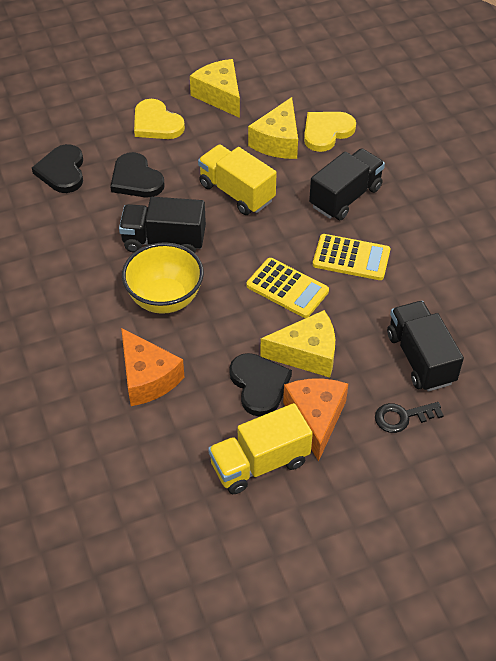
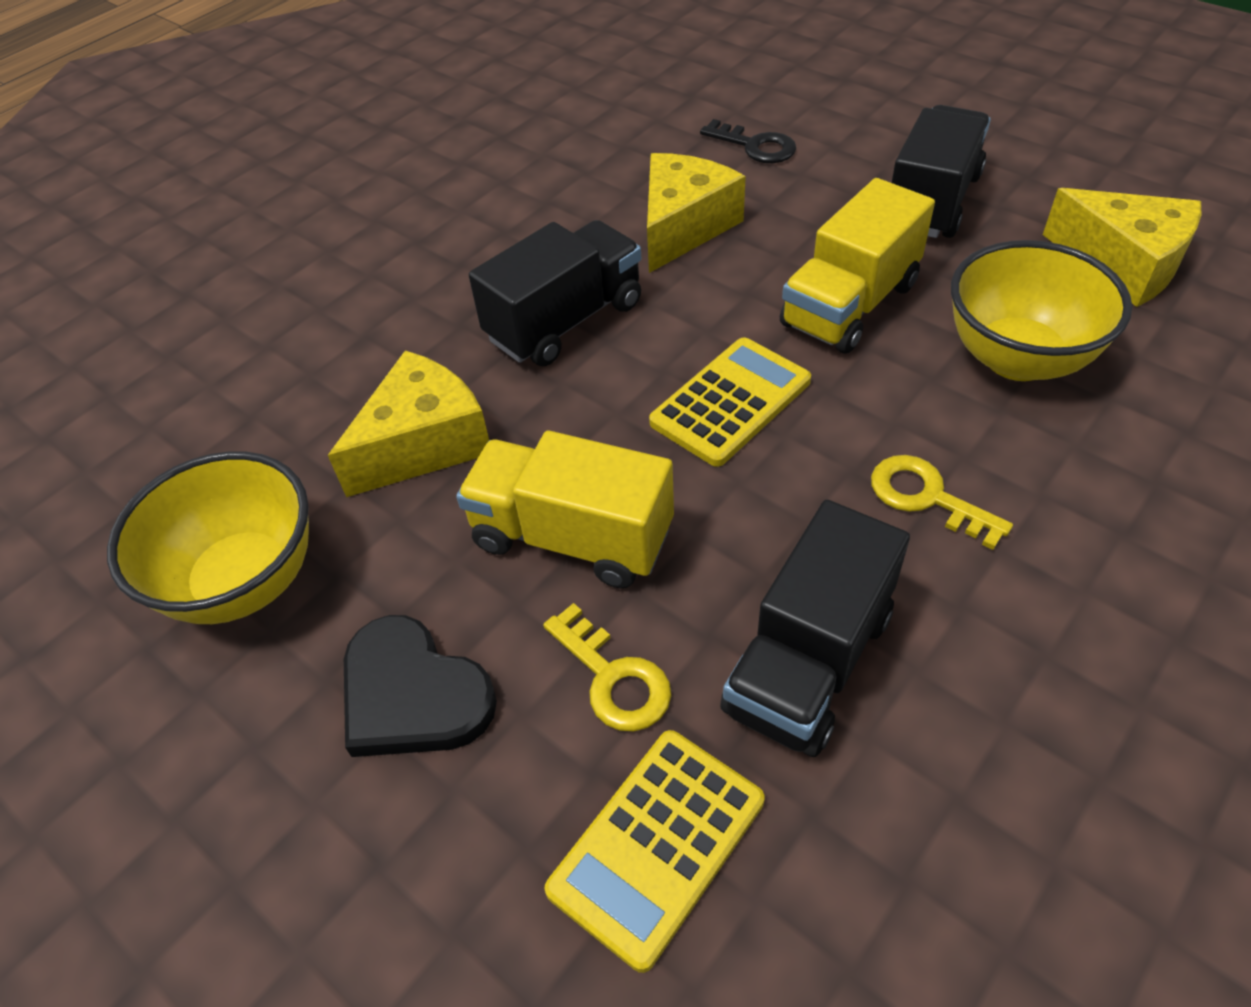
black heart: [32,144,83,193] [110,152,164,197] [229,353,292,417] = 3 -> [344,615,497,757] = 1
orange cheese: [121,328,184,406] [283,378,348,461] = 2 -> none = 0
yellow bowl: [122,242,204,314] = 1 -> [107,451,309,624] [951,240,1132,381] = 2
yellow heart: [134,99,185,139] [304,112,356,152] = 2 -> none = 0
yellow key: none = 0 -> [543,603,672,731] [871,455,1013,550] = 2

